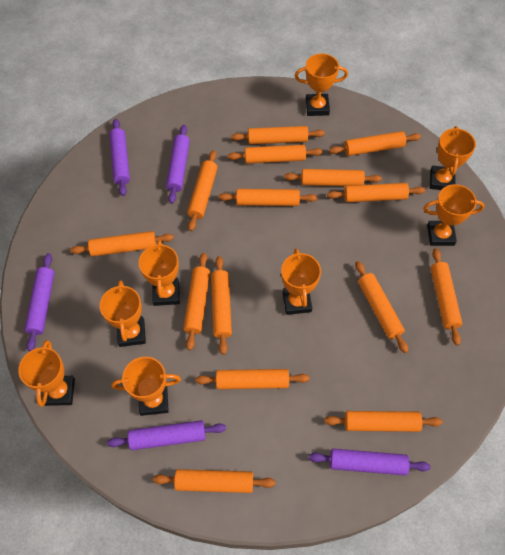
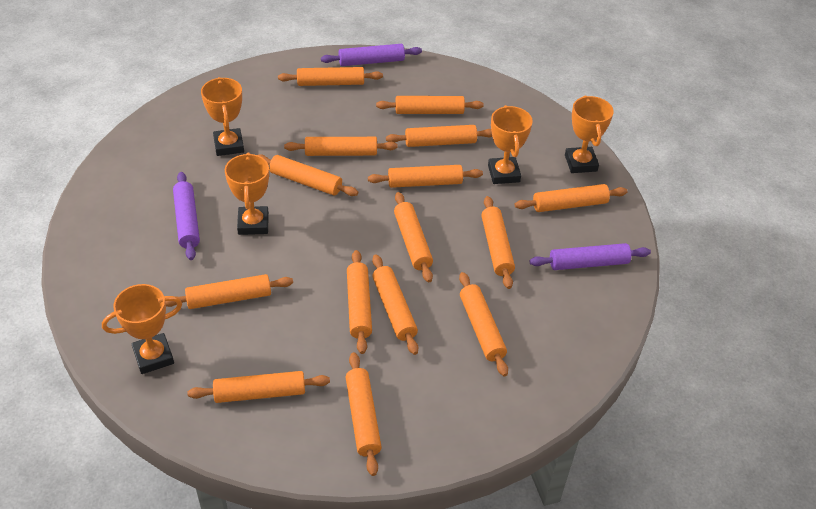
orange trophy: [18,340,75,407] [99,280,146,347] [111,357,181,416] [139,240,180,306] [281,248,321,315] [295,53,348,116] [423,184,485,246] [430,126,476,190] = 8 -> [102,284,182,374] [201,77,244,156] [225,153,269,235] [488,105,533,184] [565,95,614,173] = 5
purple rolling pin: [24,253,55,351] [107,420,226,450] [109,119,130,196] [166,125,190,204] [309,449,430,476] = 5 -> [173,172,200,260] [321,44,422,66] [529,243,651,270] = 3

